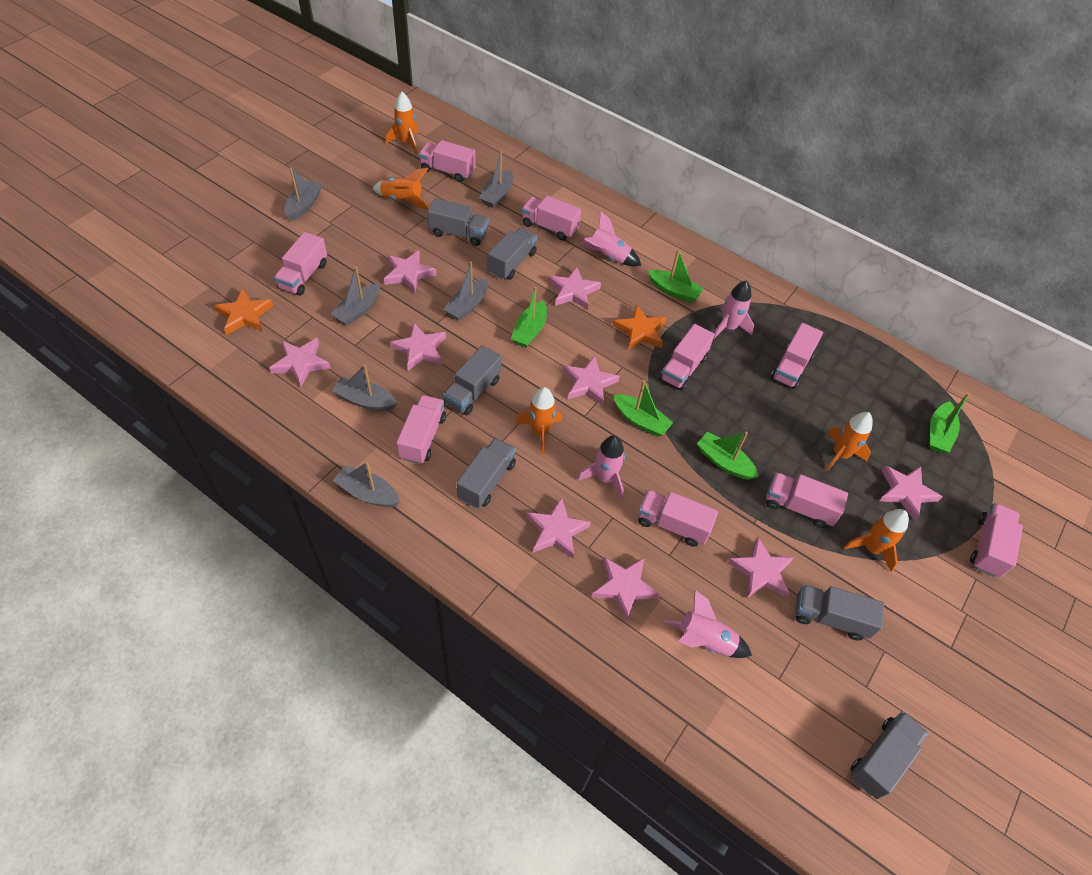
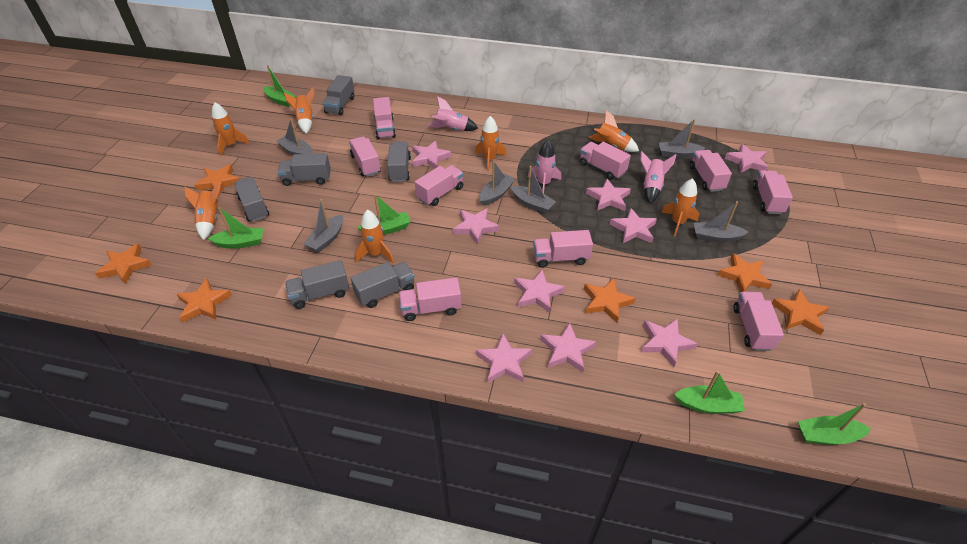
orange rocket: [372,168,429,209] [386,92,419,155] [516,387,562,455] [826,412,873,471] [844,509,909,572] = 5 -> [185,182,221,240] [212,102,250,156] [284,87,314,134] [355,210,394,263] [475,116,507,171] [589,110,639,152] [661,178,699,236] = 7
orange star: [214,289,273,335] [613,305,666,350] = 2 -> [95,243,152,284] [176,279,232,323] [194,164,240,197] [584,279,636,323] [718,253,772,292] [772,289,830,335] = 6
pink rocket: [578,435,625,499] [580,211,641,266] [664,590,752,658] [713,280,754,340] = 4 -> [428,96,478,131] [528,140,561,193] [640,151,676,204] = 3

